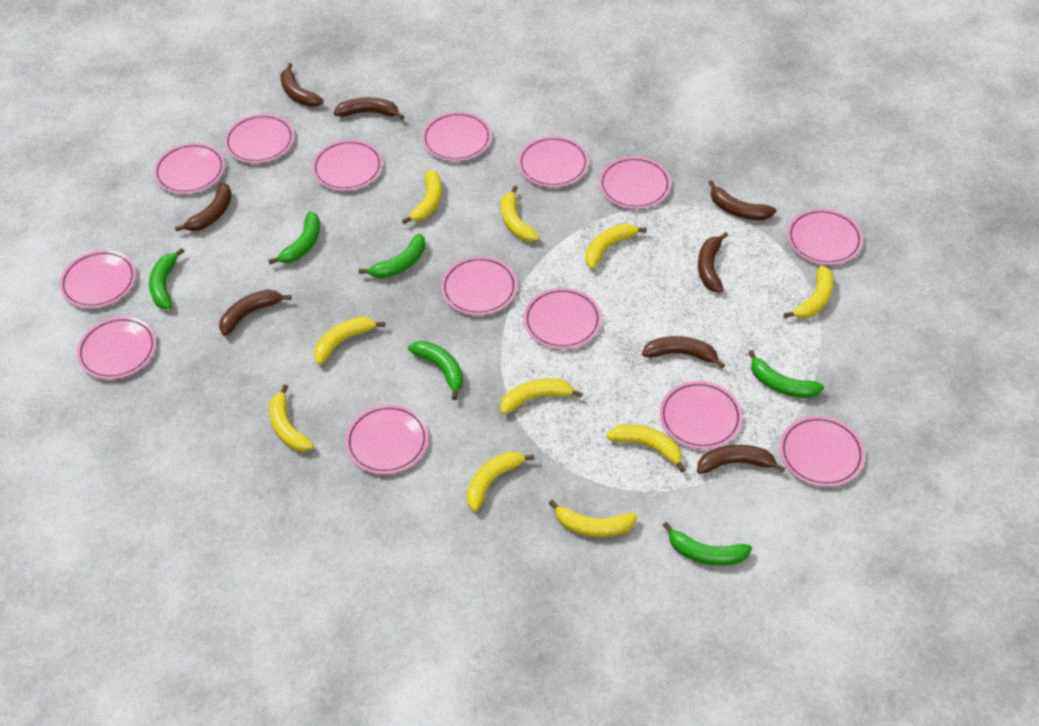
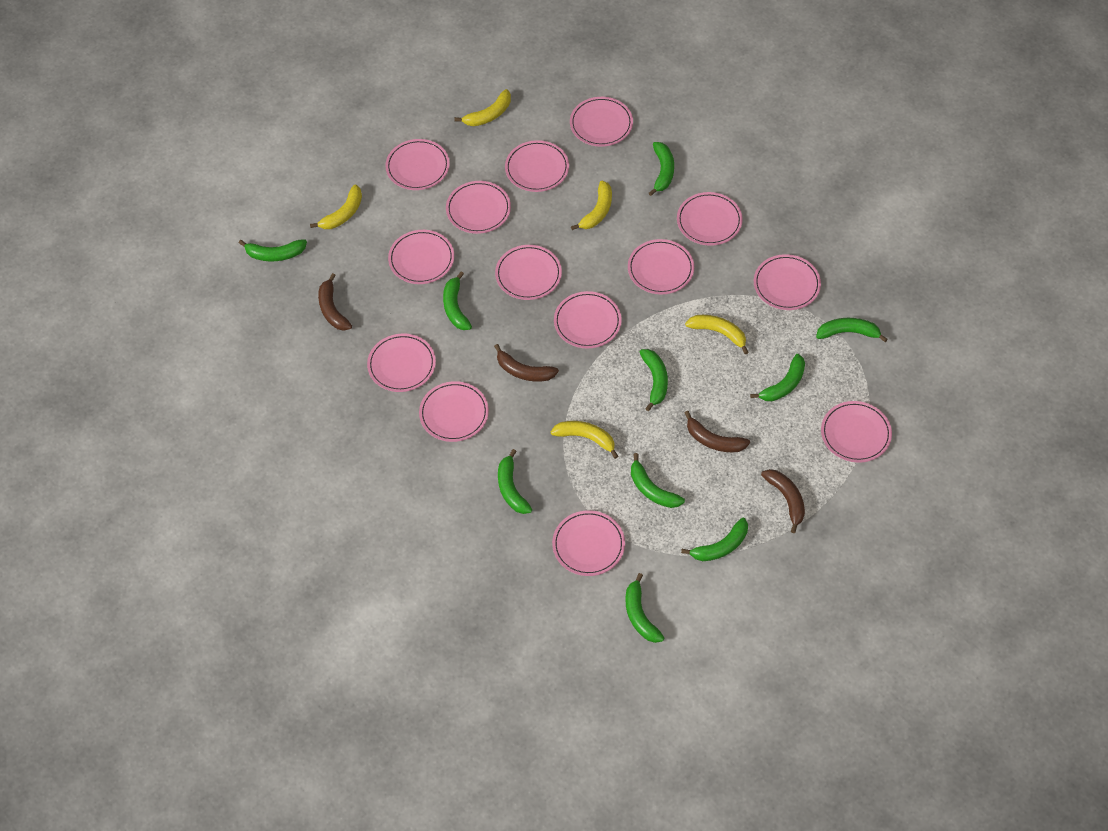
brown banana: [175,182,232,231] [219,290,292,336] [280,63,324,107] [334,97,405,119] [642,336,725,368] [697,445,785,474] [698,232,728,293] [708,180,776,220] = 8 -> [318,273,352,331] [494,344,559,381] [685,411,750,452] [761,469,805,533] = 4
green banana: [149,248,184,309] [268,211,320,264] [359,234,425,278] [408,341,463,400] [663,522,752,566] [748,350,824,398] = 6 -> [239,239,307,261] [443,272,472,330] [498,449,532,514] [626,573,664,643] [631,453,685,508] [640,349,668,411] [649,142,674,196] [681,517,748,561] [750,354,805,401] [816,318,888,342] = 10
yellow banana: [269,384,314,451] [314,317,385,365] [402,170,442,224] [467,452,535,512] [500,379,583,414] [501,185,540,242] [549,500,638,537] [585,224,647,269] [607,424,685,473] [784,265,834,319] = 10 -> [310,184,362,229] [454,89,511,126] [551,421,618,459] [571,181,612,230] [685,315,749,354] = 5

